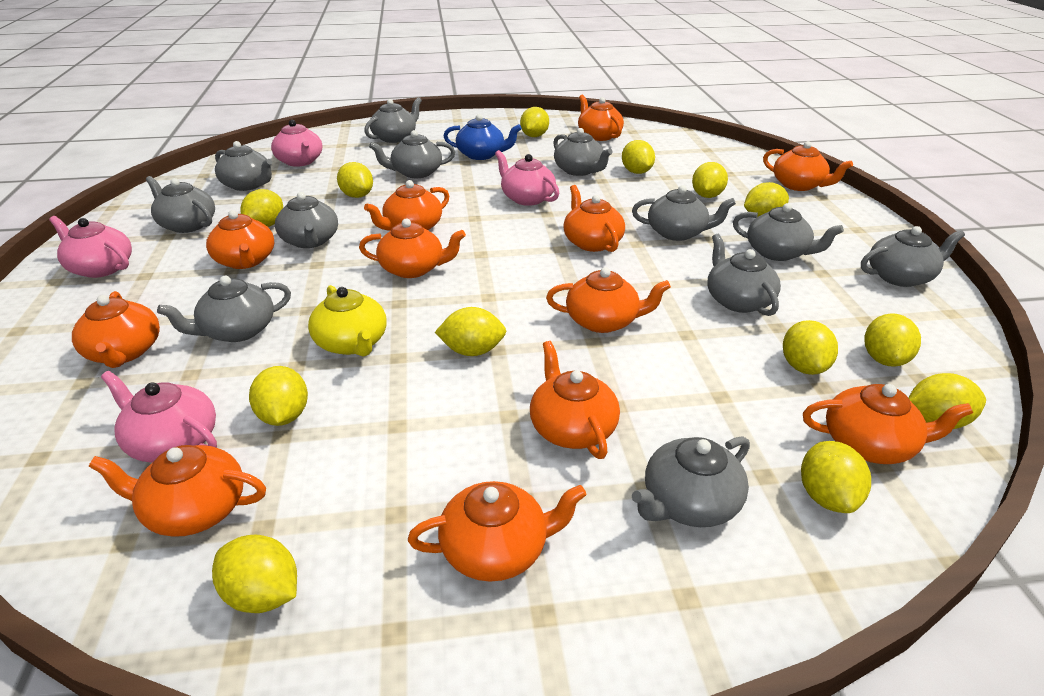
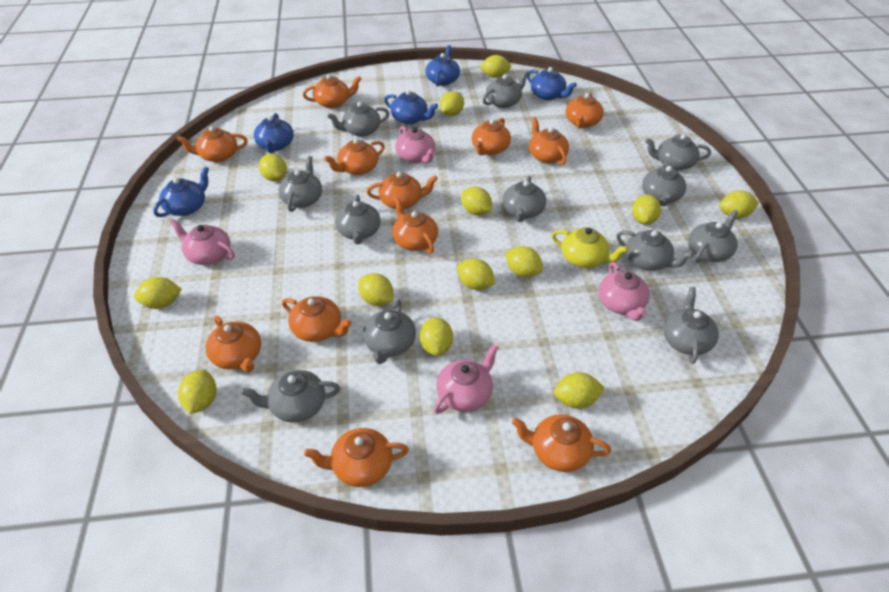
blue teapot: [444,114,522,160] = 1 -> [153,166,209,217] [254,113,294,153] [384,90,438,125] [425,45,460,87] [527,67,577,100] = 5

